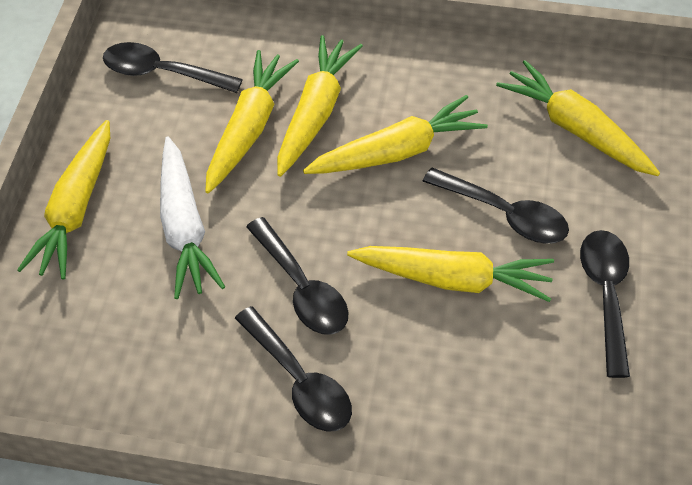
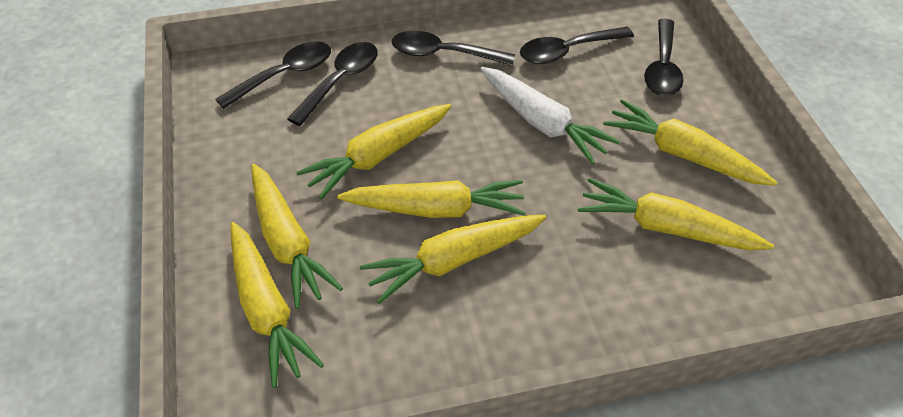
yellow carrot: [17,120,110,280] [205,50,299,193] [277,35,363,177] [303,95,488,174] [347,246,554,302] [496,60,660,176] = 6 -> [231,222,324,388] [252,164,343,309] [296,104,451,199] [337,180,526,218] [360,215,546,304] [578,178,774,251] [603,99,778,186] = 7

